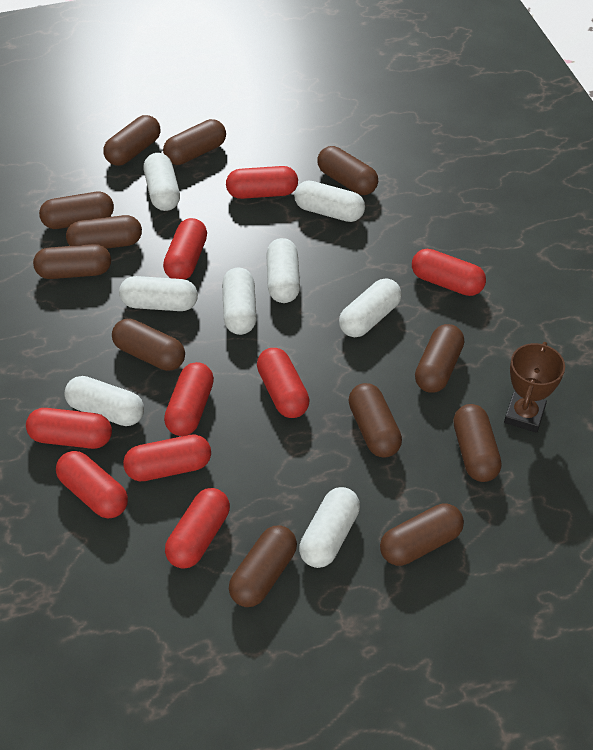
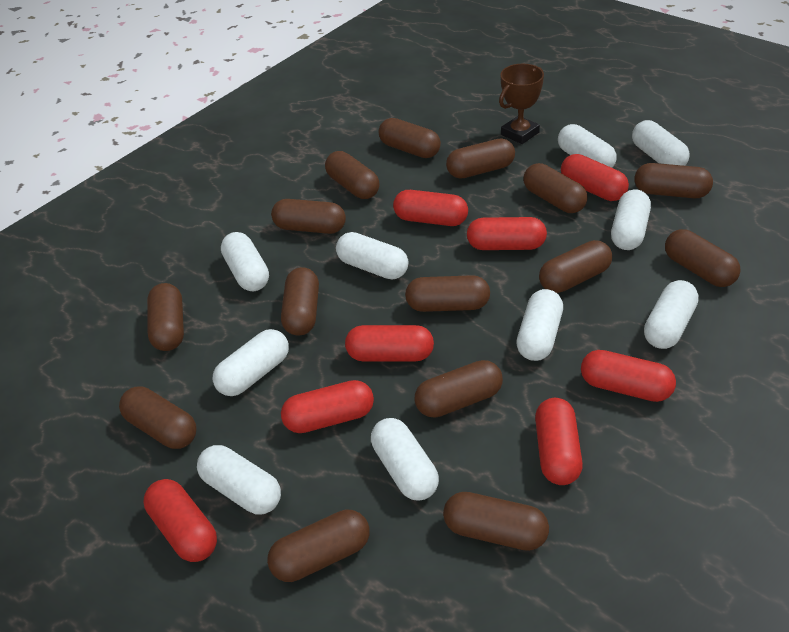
brown capsule: [33,244,111,279] [39,192,114,229] [66,215,142,249] [103,115,160,166] [112,319,185,371] [163,119,226,165] [229,525,297,607] [317,146,378,195] [348,383,402,458] [380,503,464,566] [415,324,464,393] [453,404,501,482] = 12 -> [119,386,196,449] [147,283,184,351] [267,510,369,582] [271,199,346,234] [281,267,319,336] [325,151,380,199] [379,118,441,158] [405,275,490,312] [415,360,503,418] [443,492,549,551] [446,138,515,179] [524,163,588,213] [539,240,612,293] [634,163,713,198] [665,229,741,287] = 15
red capsule: [26,408,112,449] [56,451,128,519] [123,435,211,481] [163,218,207,280] [164,362,214,436] [165,488,230,569] [226,166,298,199] [257,348,309,418] [412,249,486,296] = 9 -> [144,479,217,562] [281,380,374,433] [345,325,434,362] [393,190,468,226] [467,217,547,250] [535,398,583,485] [561,154,629,201] [581,350,676,402] = 8
white capsule: [64,376,144,426] [119,276,198,311] [144,153,180,211] [222,268,257,335] [266,238,300,303] [294,181,365,222] [299,487,360,568] [339,278,402,337] = 8 -> [197,445,281,515] [212,329,289,396] [221,232,269,291] [336,232,408,280] [371,418,439,500] [516,289,563,361] [558,124,617,168] [611,189,651,250] [632,120,690,166] [644,280,699,349] = 10

